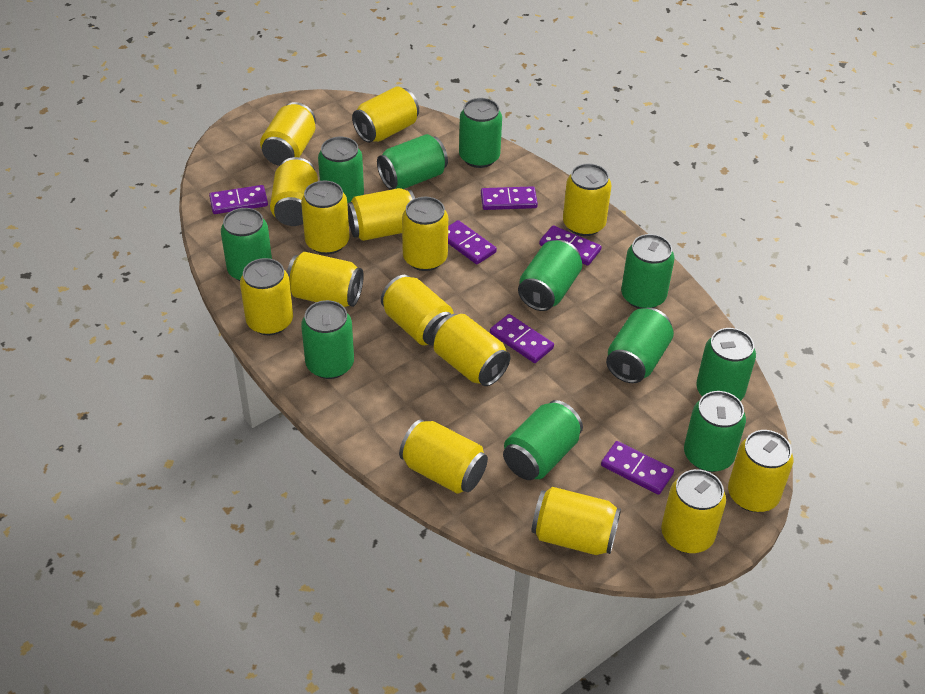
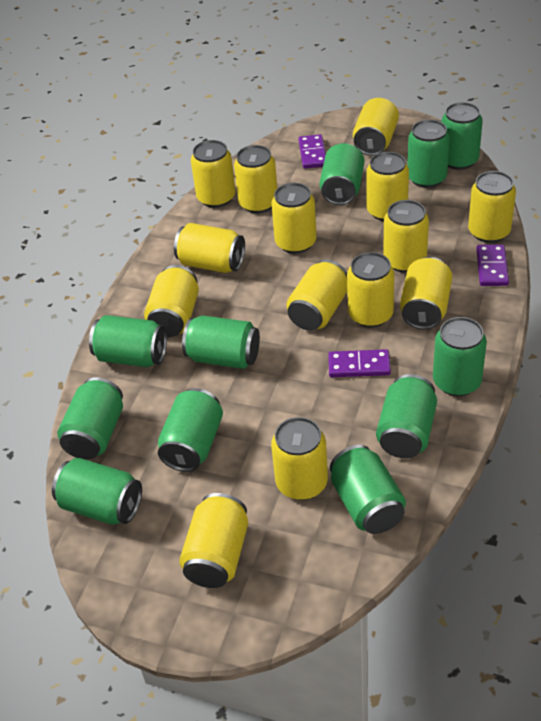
purple domino: [209,185,268,214] [448,220,497,264] [481,186,538,210] [490,314,554,363] [539,226,601,265] [601,441,674,495] = 6 -> [298,134,326,169] [328,349,391,377] [476,245,509,286] = 3
yellow can: [240,258,293,335] [260,102,316,166] [270,157,318,226] [287,252,364,307] [301,181,349,255] [347,188,415,241] [352,86,419,143] [381,275,454,346] [399,419,488,494] [402,197,448,271] [432,314,510,386] [532,487,621,555] [563,163,611,236] [661,469,726,553] [728,430,793,512] = 15 -> [144,265,199,337] [174,223,245,273] [179,493,248,588] [191,140,235,208] [234,145,277,213] [271,183,317,254] [271,417,328,500] [286,260,347,331] [347,252,394,328] [353,98,399,156] [366,152,409,221] [383,200,429,273] [400,257,452,330] [468,171,516,243] = 14

